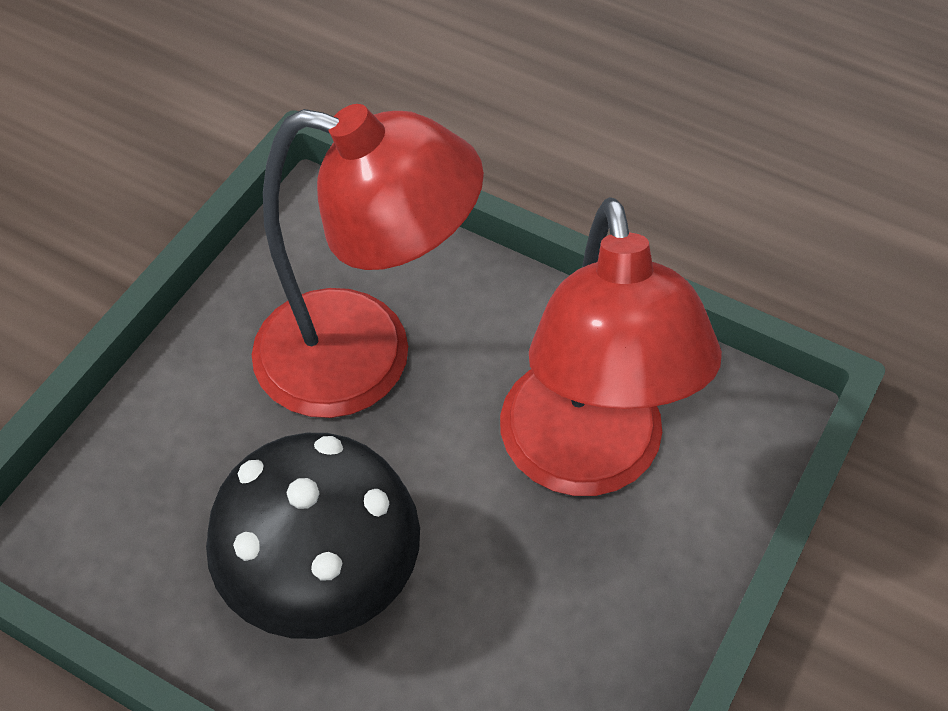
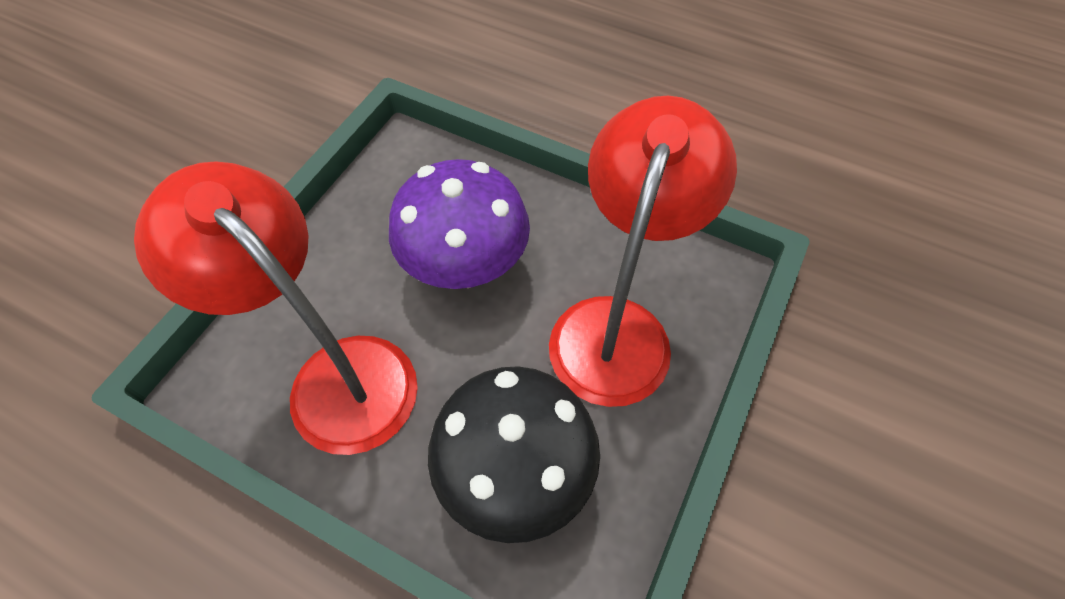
purple mushroom: none = 0 -> [389,159,530,289] = 1

